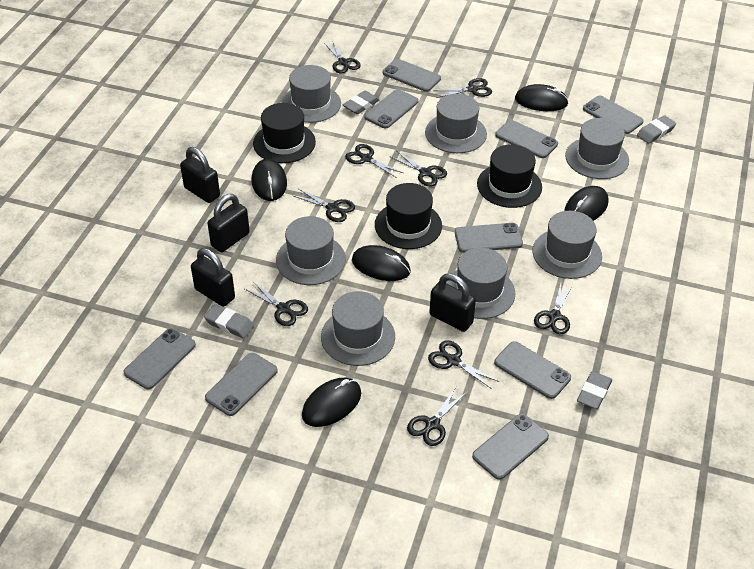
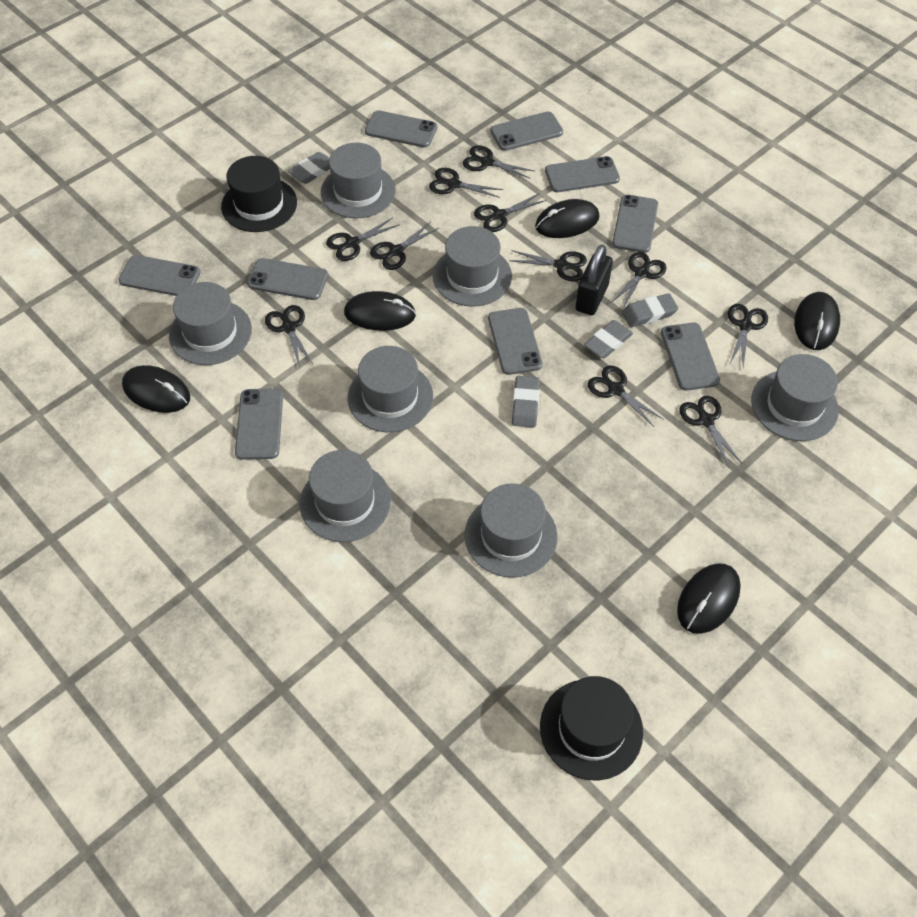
black hat: [253,103,316,163] [375,183,442,249] [477,144,542,208] = 3 -> [221,156,297,232] [540,676,643,780] = 2
black padlock: [180,147,220,203] [191,248,235,307] [208,194,250,252] [429,274,476,332] = 4 -> [576,245,613,315] = 1
black scissors: [245,282,308,326] [294,189,355,222] [324,41,361,73] [345,144,403,178] [389,151,447,186] [407,387,467,446] [428,340,500,389] [434,78,492,98] [534,283,573,334] = 9 -> [265,305,313,368] [326,218,400,261] [370,222,439,270] [429,168,503,198] [463,145,534,179] [474,193,546,232] [509,250,587,281] [588,366,664,427] [611,252,667,308] [679,396,742,467] [728,304,768,368] = 11

